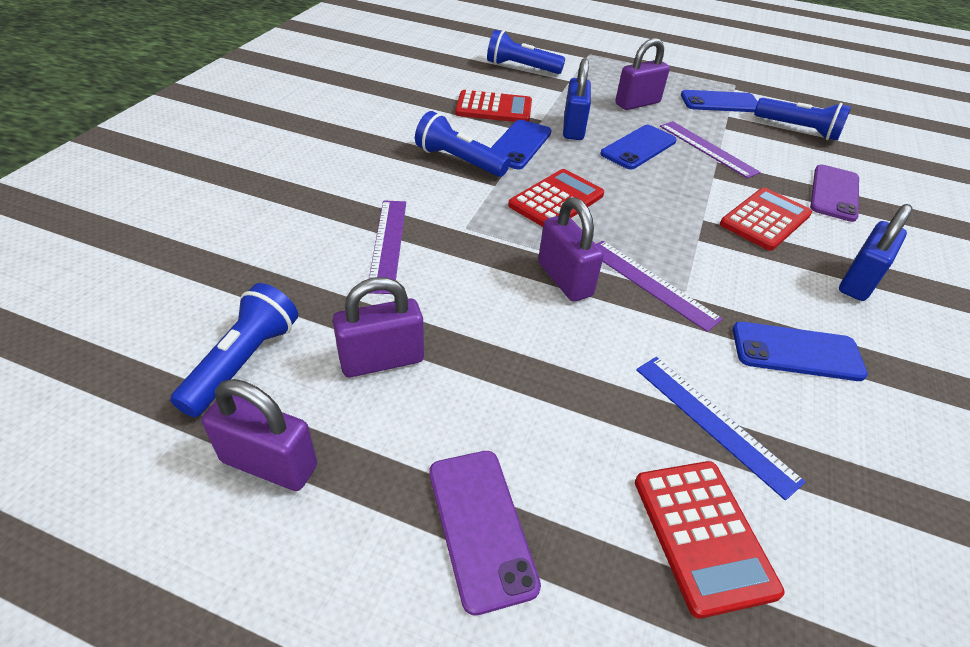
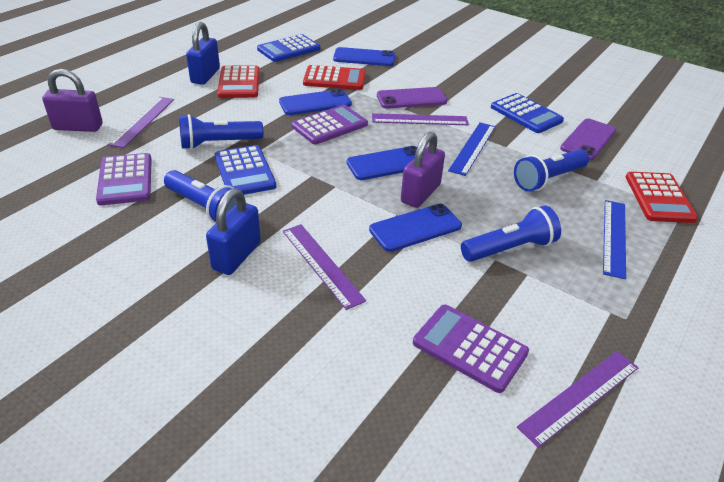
blue calculator: none = 0 -> [215,145,276,195] [257,34,320,62] [491,93,564,133] = 3
blue ruler: [636,357,806,500] = 1 -> [448,122,495,176] [603,200,626,279] = 2
purple calculator: none = 0 -> [96,153,152,205] [292,105,368,144] [413,305,529,393] = 3
purple padlock: [202,379,317,491] [333,277,424,377] [538,197,604,302] [615,38,670,110] = 4 -> [42,69,103,132] [401,132,445,208] = 2
purple ruler: [369,200,406,294] [596,241,723,332] [660,121,761,179] = 3 -> [108,97,174,148] [283,224,366,310] [372,113,469,125] [517,351,639,448] = 4
red calculator: [455,90,532,122] [508,169,604,227] [635,461,784,619] [720,188,812,251] = 4 -> [217,65,260,98] [303,65,366,90] [626,172,698,223] = 3

